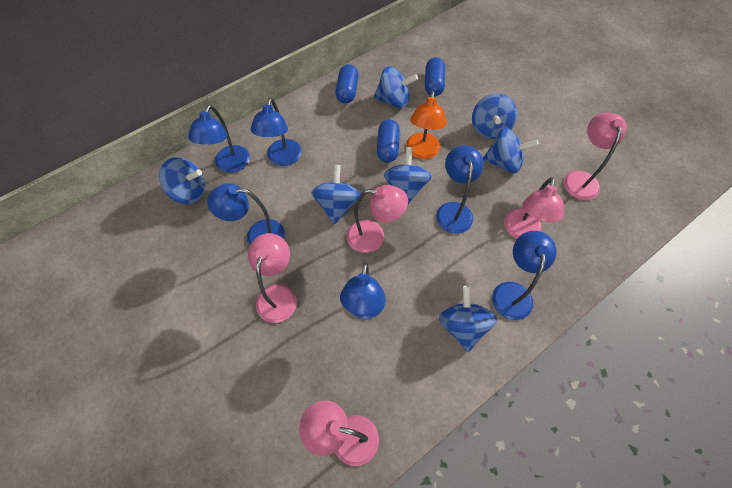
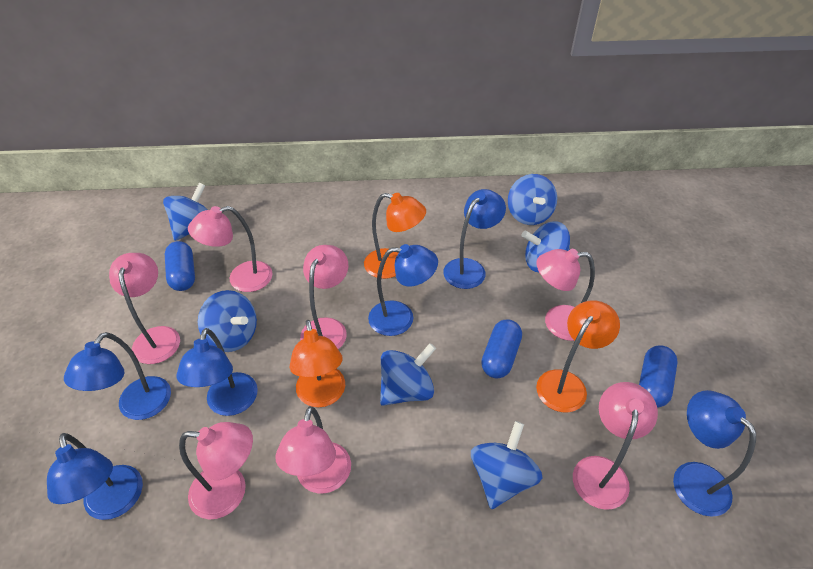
blue spinning top: [159,157,205,204] [311,165,360,225] [374,66,418,108] [384,147,432,204] [439,286,497,352] [472,93,518,139] [483,128,539,173] = 7 -> [163,183,208,241] [198,290,257,352] [380,343,436,406] [471,421,542,509] [508,174,557,225] [522,221,570,272] = 6
orange lamp: [406,91,447,159] = 1 -> [290,320,345,407] [364,193,426,279] [536,300,620,413] = 3
pink lamp: [248,233,297,323] [299,400,379,466] [346,185,408,253] [504,177,564,239] [564,113,627,200] = 5 -> [109,253,180,364] [179,422,253,519] [188,206,272,292] [275,406,351,493] [300,245,348,349] [537,249,595,341] [573,382,658,510] = 7

